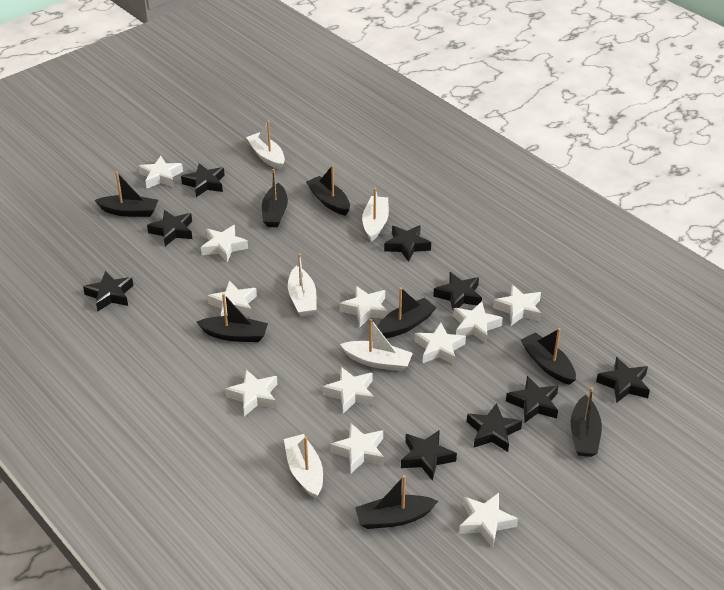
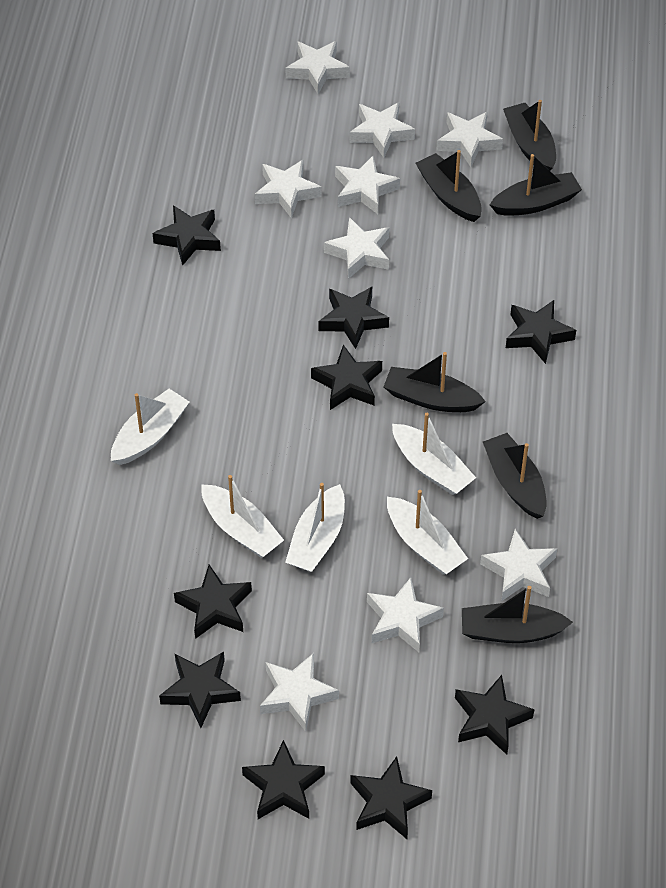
black boat: [94,171,158,217] [197,293,268,342] [262,169,288,227] [306,165,350,216] [355,475,438,529] [377,287,437,338] [521,328,576,385] [570,387,602,457] = 8 -> [384,352,486,412] [416,150,482,222] [462,586,573,643] [483,433,547,519] [490,154,582,216] [503,100,556,171] = 6
white star: [138,156,183,189] [201,225,248,263] [207,280,257,317] [225,370,277,416] [323,367,374,414] [330,423,384,473] [340,286,388,327] [414,322,466,365] [453,301,503,343] [459,493,518,548] [493,285,542,326] = 11 -> [255,160,321,219] [260,653,339,732] [286,41,350,94] [324,217,389,279] [335,156,400,214] [349,102,415,158] [367,577,444,652] [436,112,503,167] [480,529,557,601] = 9

